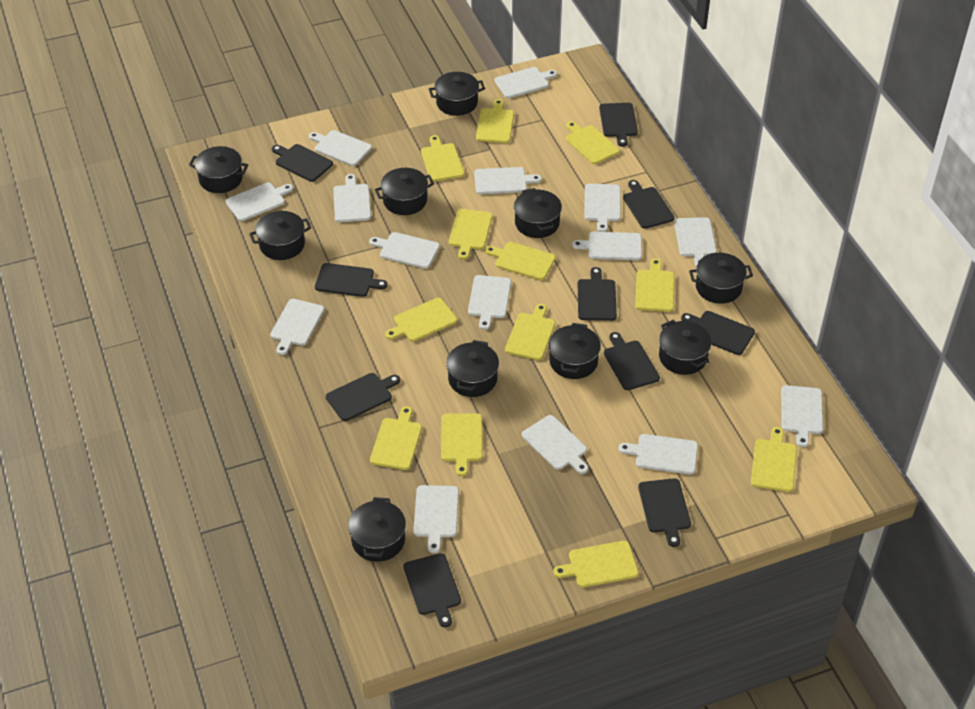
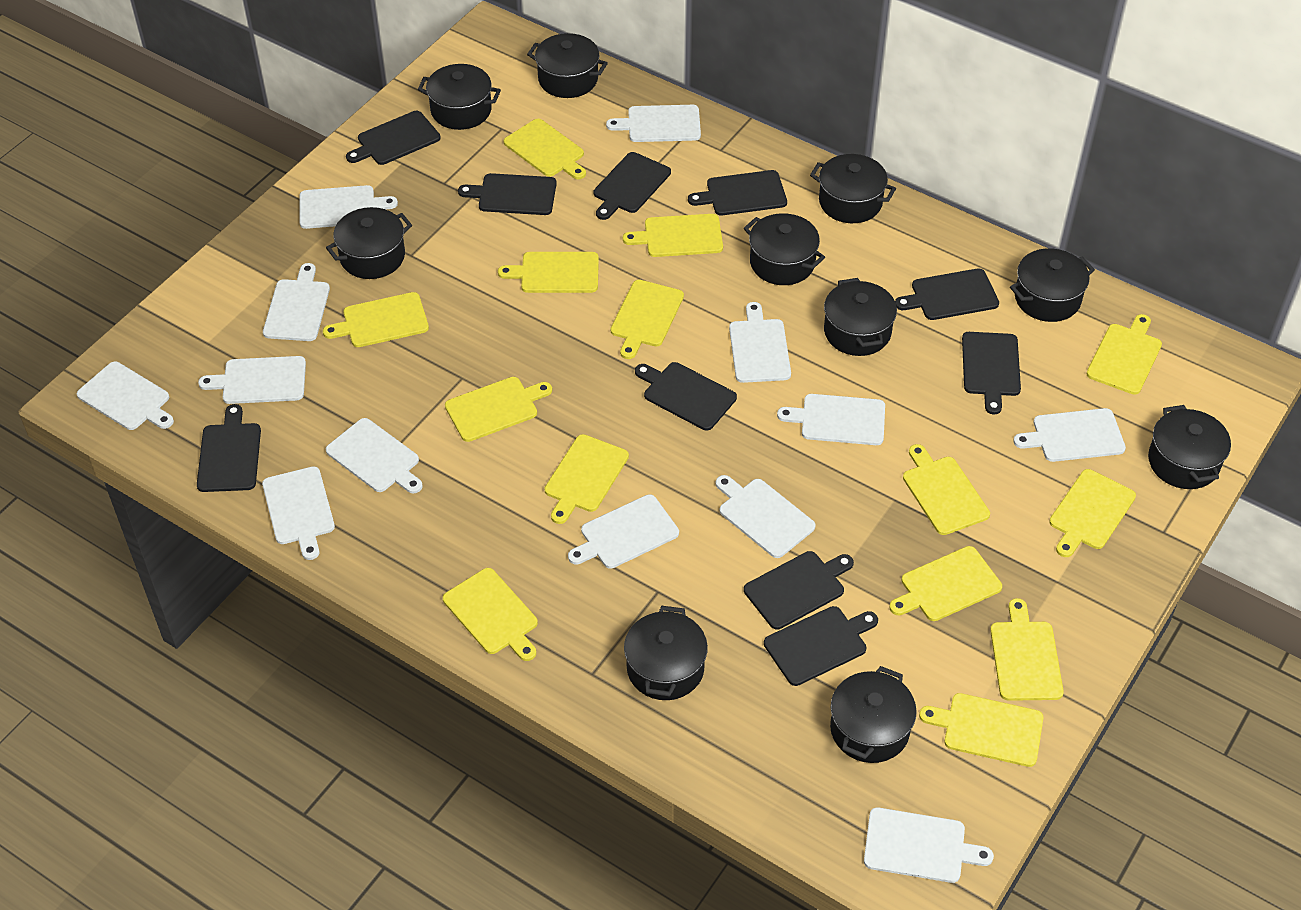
white cutting board: [225,183,293,221] [270,299,324,355] [309,130,372,166] [333,174,371,222] [369,232,440,269] [414,485,459,553] [468,275,511,330] [474,167,542,194] [494,67,557,98] [522,415,588,474] [572,232,642,260] [584,184,621,232] [618,434,698,475] [674,217,717,267] [781,385,823,447] = 15 -> [77,361,174,430] [198,356,306,404] [262,466,335,560] [263,263,330,341] [299,185,398,229] [326,418,423,493] [568,494,679,569] [606,105,701,142] [716,475,816,558] [729,302,791,383] [777,394,885,445] [864,808,994,883] [1013,408,1126,462] = 13
yellow cutting board: [370,406,422,470] [385,298,457,342] [421,135,464,182] [441,413,483,476] [449,209,493,260] [476,99,514,143] [485,242,556,280] [505,304,555,360] [553,541,639,587] [566,121,620,164] [635,258,674,312] [751,427,797,492] = 12 -> [323,292,429,347] [443,568,538,661] [445,377,552,442] [498,252,599,293] [503,119,586,179] [544,434,629,524] [610,280,684,359] [623,214,723,257] [889,546,1002,621] [903,444,990,535] [919,693,1043,767] [990,598,1064,701] [1049,469,1136,557] [1087,314,1162,395] = 14

